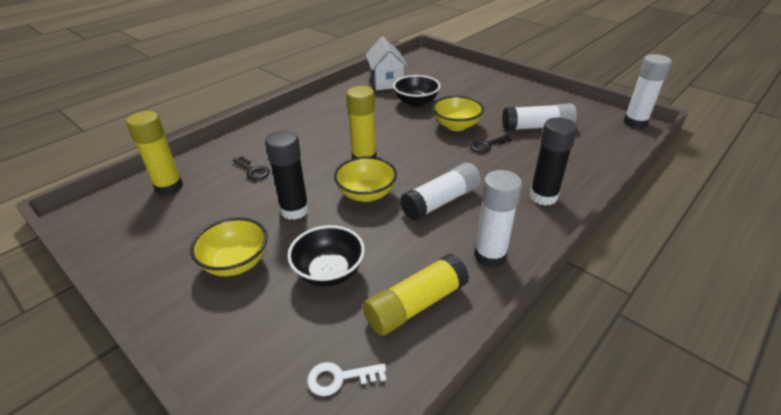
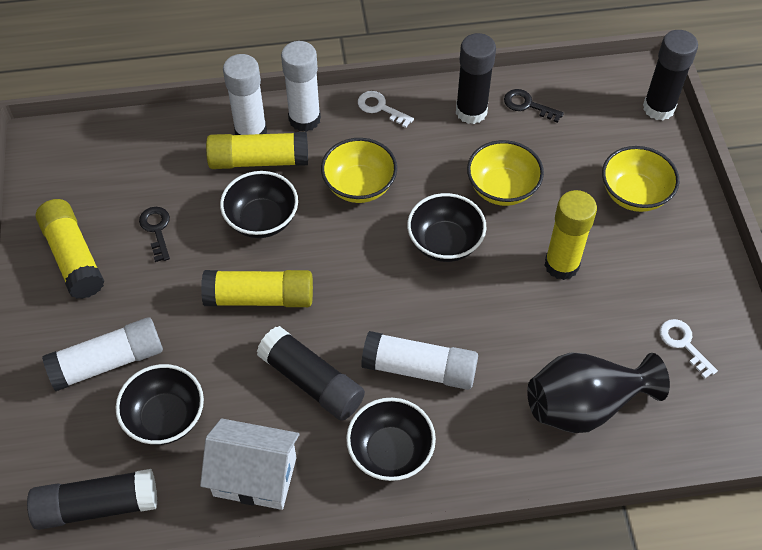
black bowl: [288,225,365,287] [393,75,441,107] = 2 -> [115,364,204,445] [220,171,298,238] [346,398,436,481] [407,193,486,262] = 4
black glue stick: [265,130,309,220] [529,117,578,206] = 2 -> [27,469,157,530] [257,326,365,421] [456,33,496,124] [643,30,698,120] = 4
black vase: none = 0 -> [527,352,670,433] = 1
white key: [307,362,386,396] = 1 -> [358,91,414,128] [660,319,718,378] = 2
yellow glue stick: [126,111,183,195] [346,86,377,159] [363,254,469,336] = 3 -> [36,199,105,299] [201,270,313,307] [206,132,308,169] [544,190,597,280] = 4

